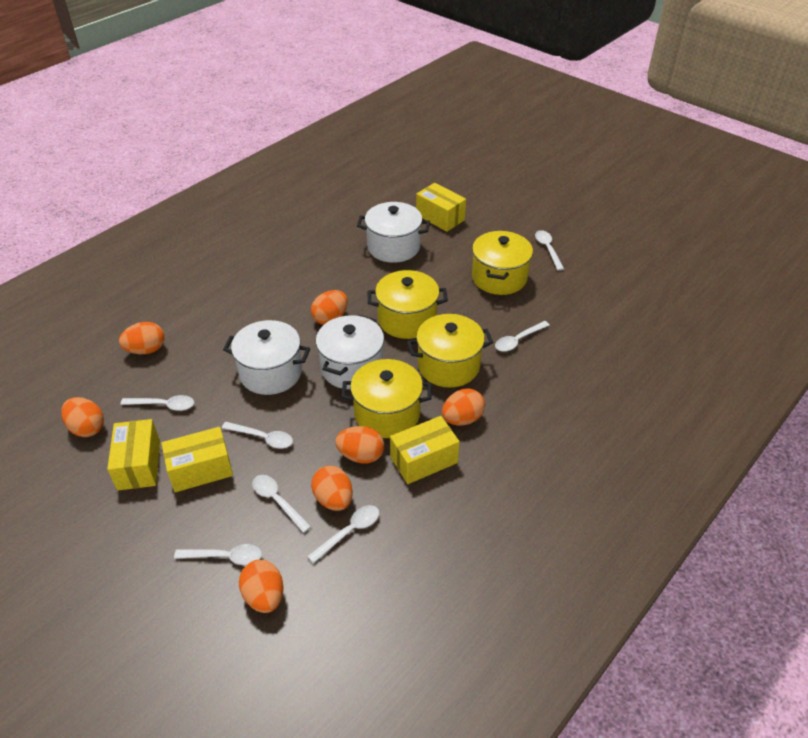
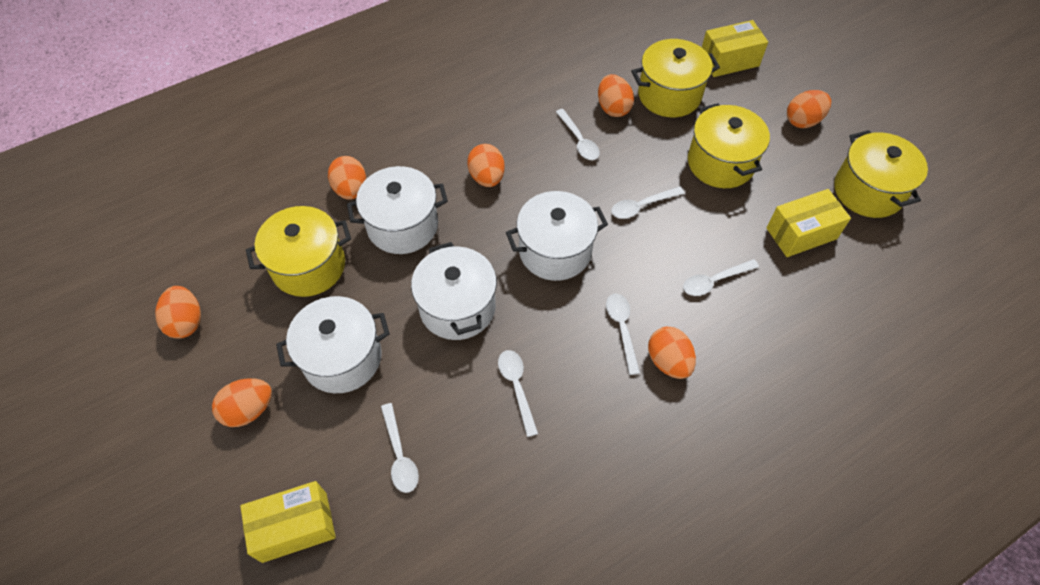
white pot: [223,320,310,395] [316,315,384,389] [357,202,430,263] = 3 -> [276,296,390,393] [347,166,448,254] [411,242,497,340] [506,191,608,281] = 4
white spoon: [120,395,194,411] [174,544,262,565] [222,422,293,448] [252,475,311,533] [307,505,379,563] [495,321,550,352] [535,230,564,271] = 7 -> [381,403,419,493] [498,350,538,437] [556,109,600,160] [606,294,640,375] [611,187,684,219] [683,259,759,296] = 6
yellow box: [107,419,160,490] [161,427,233,492] [390,416,460,484] [416,183,466,232] = 4 -> [240,481,336,563] [702,20,768,77] [766,189,851,257] = 3

